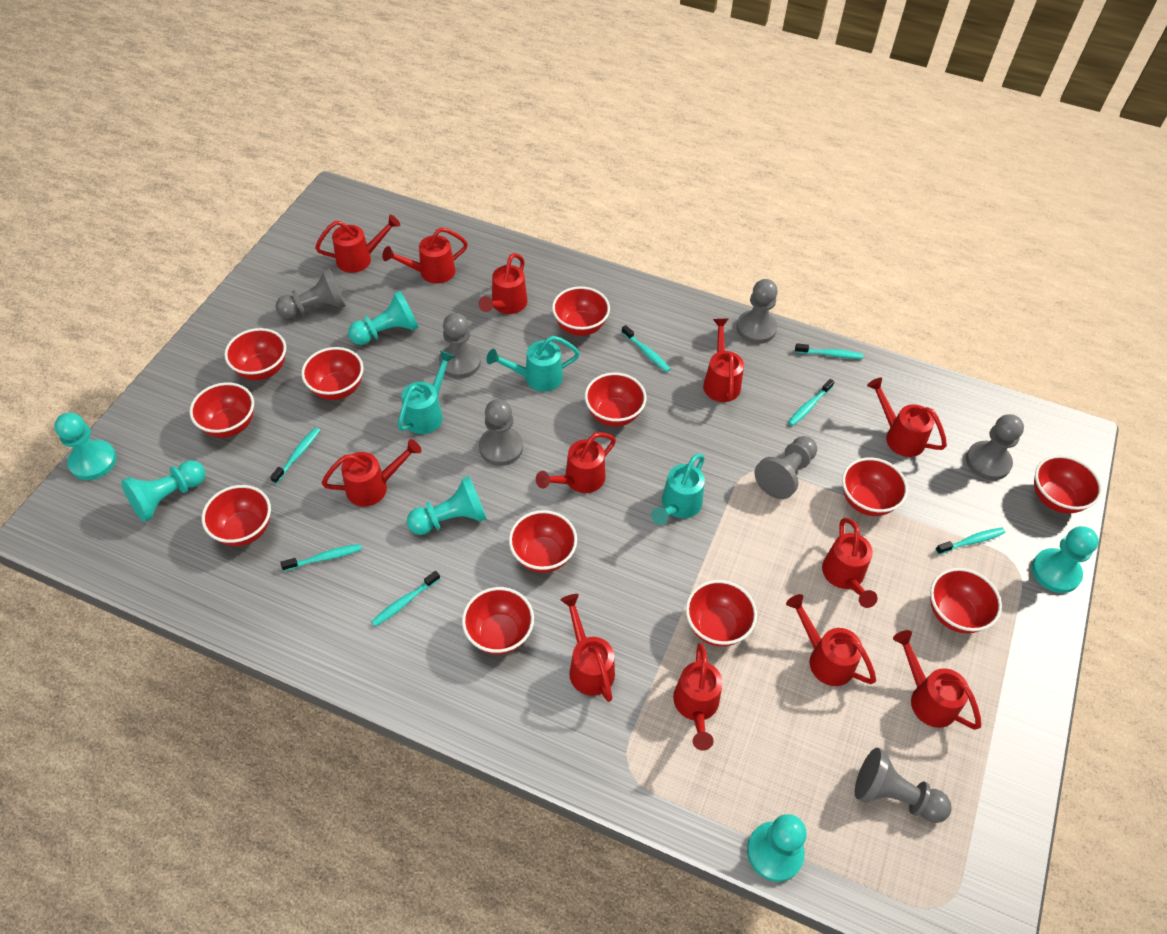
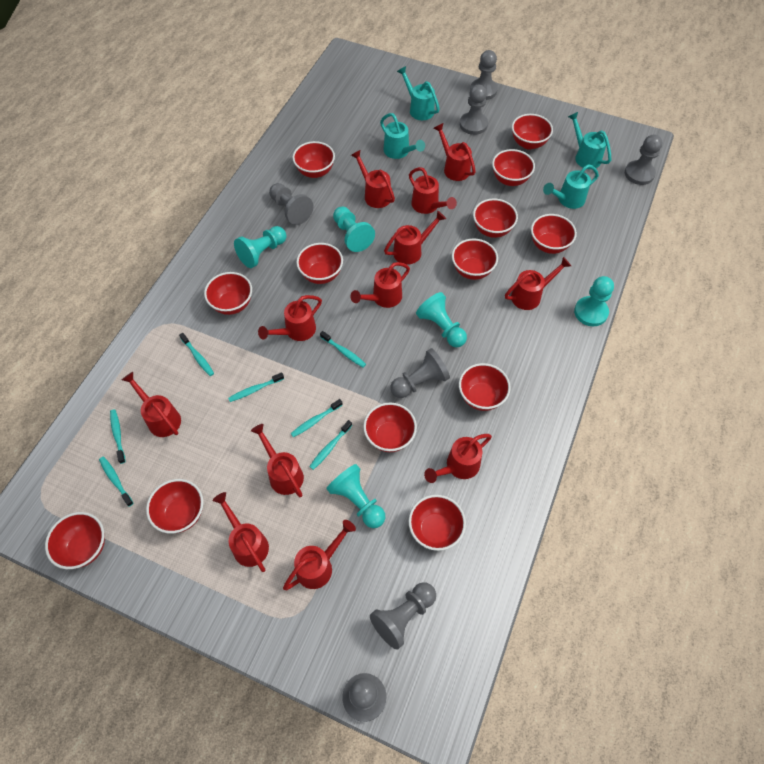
red bowl: [189,382,254,438] [202,485,271,546] [224,328,286,380] [301,347,363,400] [462,587,534,655] [509,510,577,573] [552,286,610,336] [585,372,646,427] [686,580,757,647] [842,457,908,516] [930,568,1002,633] [1034,455,1102,514] = 12 -> [45,512,105,569] [146,479,203,534] [204,272,252,315] [292,141,335,178] [296,243,343,284] [363,402,417,452] [409,495,466,551] [452,239,498,280] [459,363,511,411] [473,198,518,238] [492,149,535,186] [512,114,553,150] [531,214,577,254] = 13
turquoise pawn: [54,413,117,480] [121,460,205,522] [348,291,419,345] [407,476,487,535] [747,814,807,882] [1032,526,1099,593] = 6 -> [234,226,286,268] [326,464,385,528] [333,207,375,252] [416,292,467,347] [574,276,614,326] = 5
turquoise watering can: [398,350,455,434] [486,336,580,392] [651,453,705,525] = 3 -> [380,113,425,159] [397,66,440,120] [543,164,599,209] [568,112,611,169] = 4

